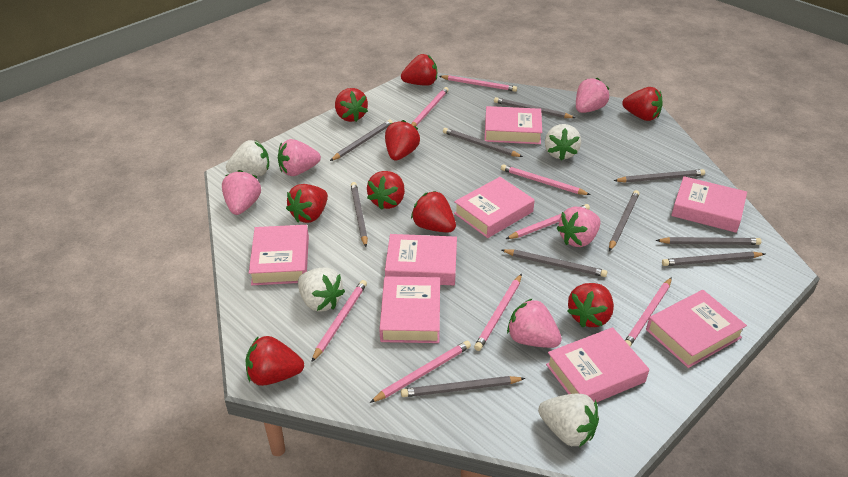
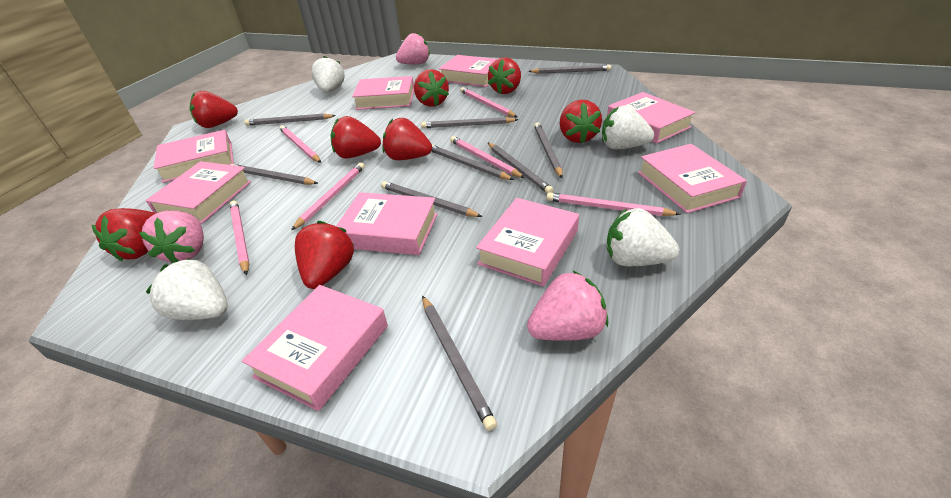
grey pencil: [330,120,393,161] [351,182,368,247] [401,376,525,397] [443,128,523,157] [494,97,575,118] [501,249,607,277] [609,190,639,251] [613,169,705,183] [655,237,761,245] [662,252,765,266] = 10 -> [230,164,318,185] [244,113,336,126] [381,181,482,217] [421,117,519,128] [422,296,497,431] [431,145,514,180] [488,143,554,193] [528,65,611,74] [534,122,563,178] = 9
pink book: [249,225,309,285] [379,276,440,343] [385,234,457,285] [454,177,535,238] [484,106,542,144] [546,327,649,402] [646,290,747,368] [671,176,747,233] = 8 -> [146,161,251,224] [154,130,234,183] [242,285,388,411] [336,192,437,255] [352,76,414,110] [439,55,497,87] [476,198,579,286] [607,92,695,144] [638,144,747,213] = 9
pink pencil: [311,280,367,362] [370,341,471,403] [411,87,449,127] [439,75,517,92] [474,274,522,351] [501,164,590,195] [506,204,590,239] [625,277,672,347] = 8 -> [230,201,250,275] [279,125,321,163] [291,163,365,230] [450,136,525,178] [460,87,517,117] [546,192,680,216] = 6
pink strawberry: [222,170,261,215] [278,139,321,176] [507,298,562,348] [556,206,600,247] [576,78,609,113] = 5 -> [139,211,204,263] [396,32,430,64] [527,271,608,341] = 3
red strawberry: [245,336,304,386] [286,184,328,223] [335,88,368,122] [367,171,405,210] [385,120,420,161] [401,54,437,86] [411,191,456,233] [567,283,614,327] [622,87,663,121] = 9 -> [92,208,155,262] [190,91,238,128] [295,221,354,289] [331,116,381,159] [382,118,432,160] [414,69,449,107] [488,57,521,94] [560,100,602,144] = 8

